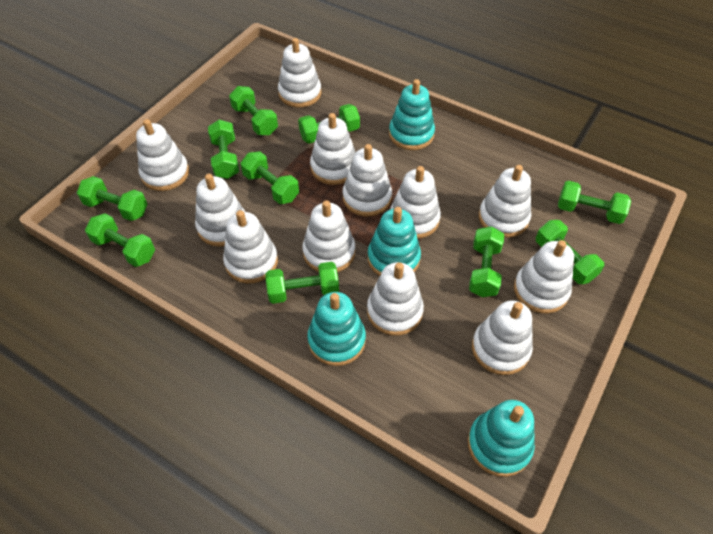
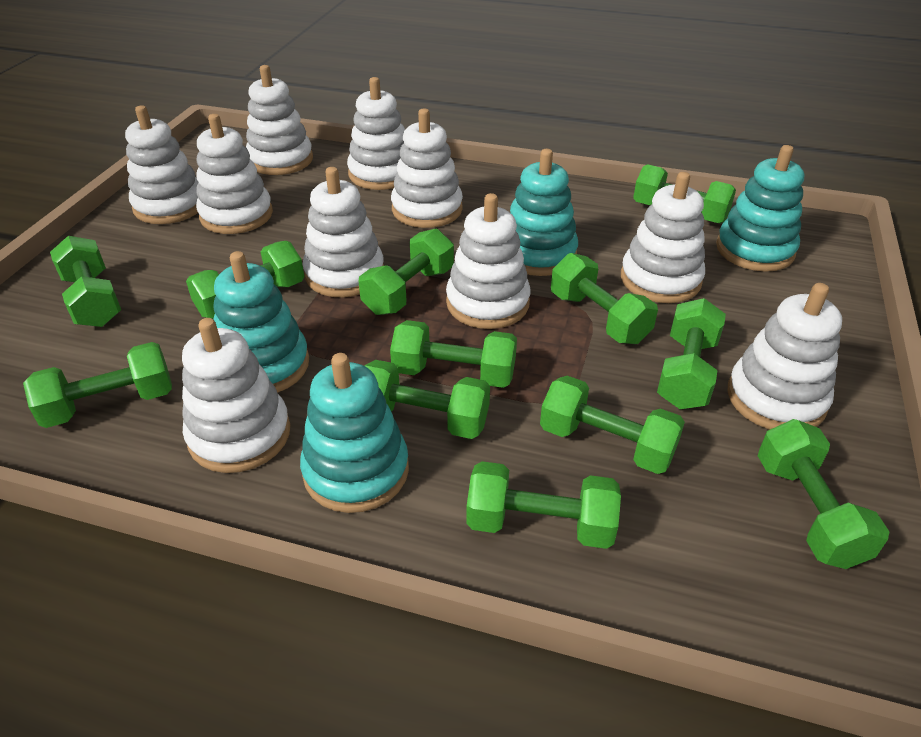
green dumbbell: [77,176,147,221] [85,213,155,267] [208,120,239,179] [229,86,278,135] [240,151,299,204] [265,262,339,304] [298,104,360,144] [469,226,504,297] [536,220,604,284] [558,181,631,224] = 10 -> [23,342,172,428] [50,236,121,327] [186,241,304,319] [359,229,454,315] [364,360,490,439] [390,320,517,388] [466,461,621,549] [540,376,685,474] [551,253,658,344] [633,164,736,224] [657,298,726,409] [758,419,890,569] = 12
white stacking toy: [136,119,189,191] [195,174,245,247] [223,210,278,283] [278,38,321,108] [302,200,355,272] [310,113,355,185] [343,144,392,216] [367,262,424,336] [390,166,441,239] [472,300,533,375] [479,165,531,238] [514,240,574,313] = 12 -> [125,105,199,224] [182,318,290,473] [196,114,273,234] [246,65,313,175] [303,167,384,297] [347,77,405,190] [391,108,463,228] [446,193,531,329] [621,172,705,303] [727,283,842,430] = 10

